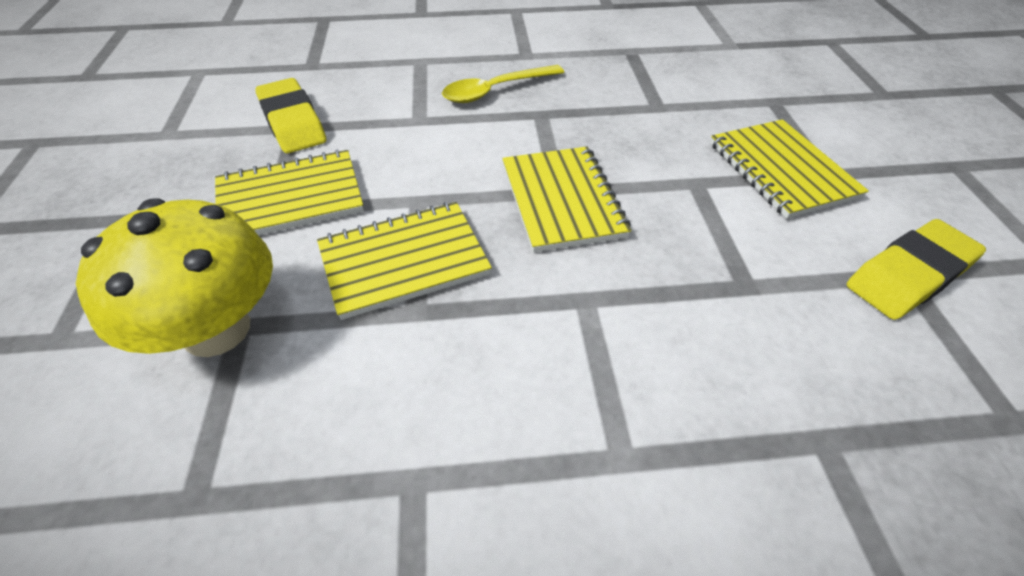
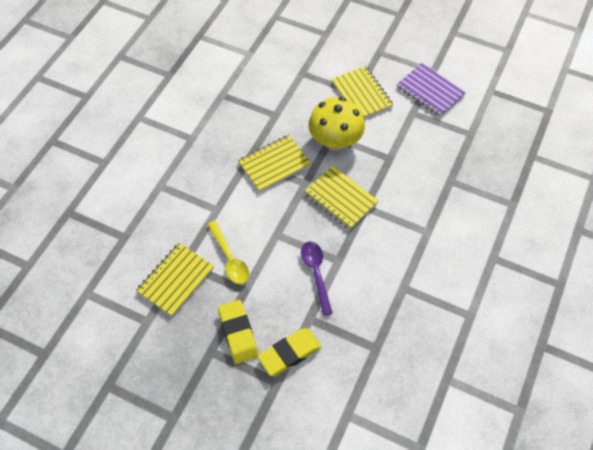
purple notebook: none = 0 -> [397,63,466,117] = 1
purple spoon: none = 0 -> [301,242,333,316] = 1

